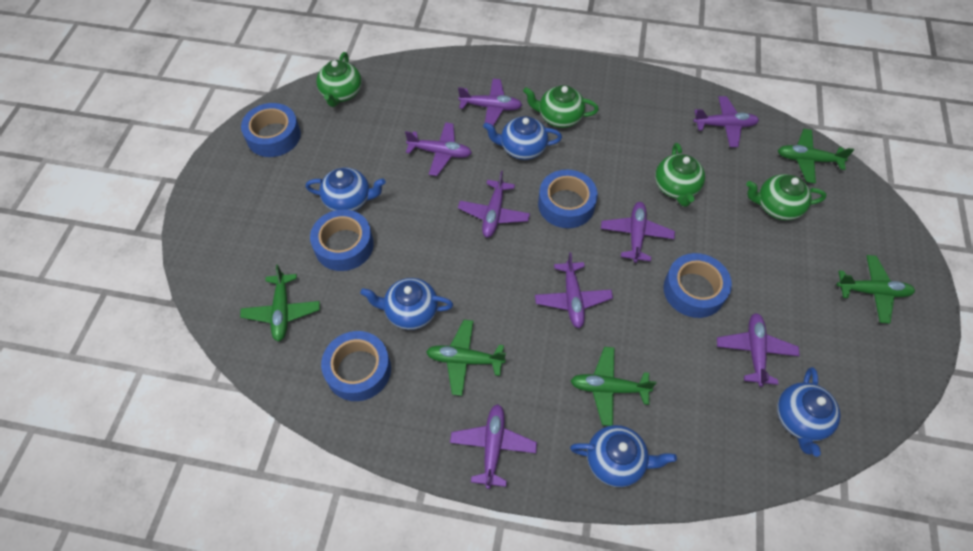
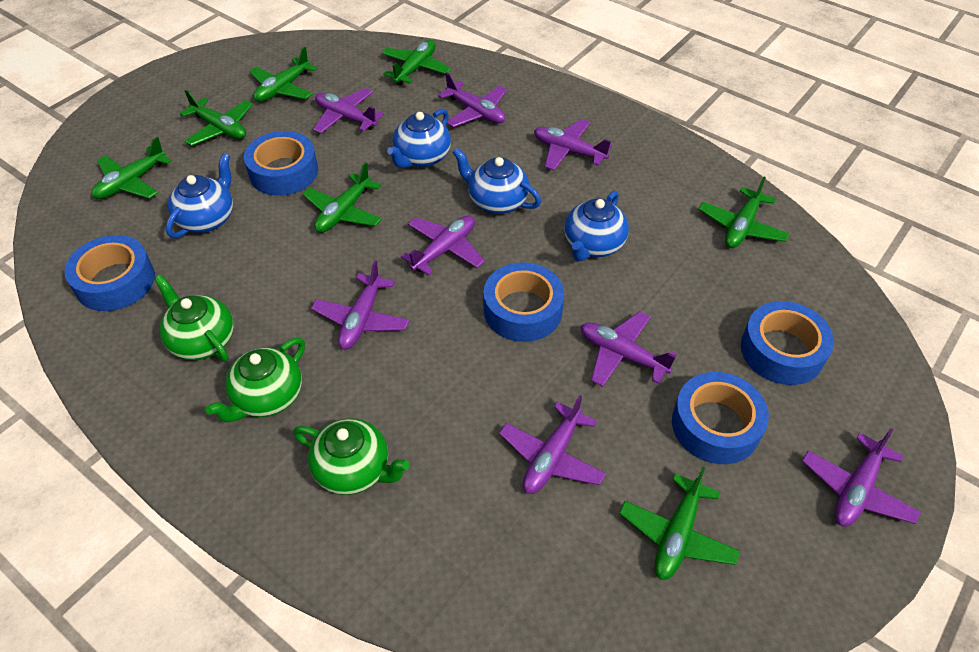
blue teapot: [305,168,386,211] [360,278,453,330] [483,116,562,160] [570,425,677,487] [777,367,841,457] = 5 -> [166,153,233,238] [387,109,451,168] [452,148,541,214] [564,191,629,261] = 4
green plane: [240,265,320,342] [426,320,506,396] [571,347,657,426] [778,129,854,183] [837,255,915,324] = 5 -> [92,137,171,199] [180,90,253,146] [249,47,317,102] [303,162,382,233] [381,40,451,85] [619,467,740,580] [699,177,790,248] = 7
green teapot: [316,52,362,107] [523,85,599,128] [655,143,705,207] [746,174,826,220] = 4 -> [154,275,234,362] [206,338,305,423] [293,418,410,495] = 3

